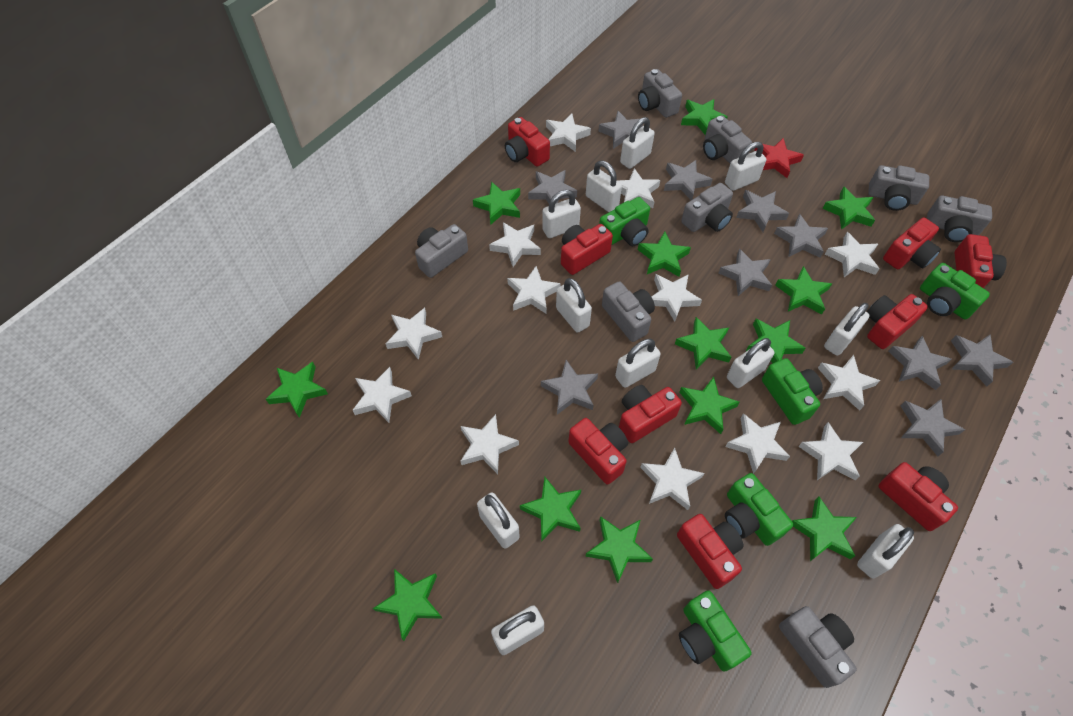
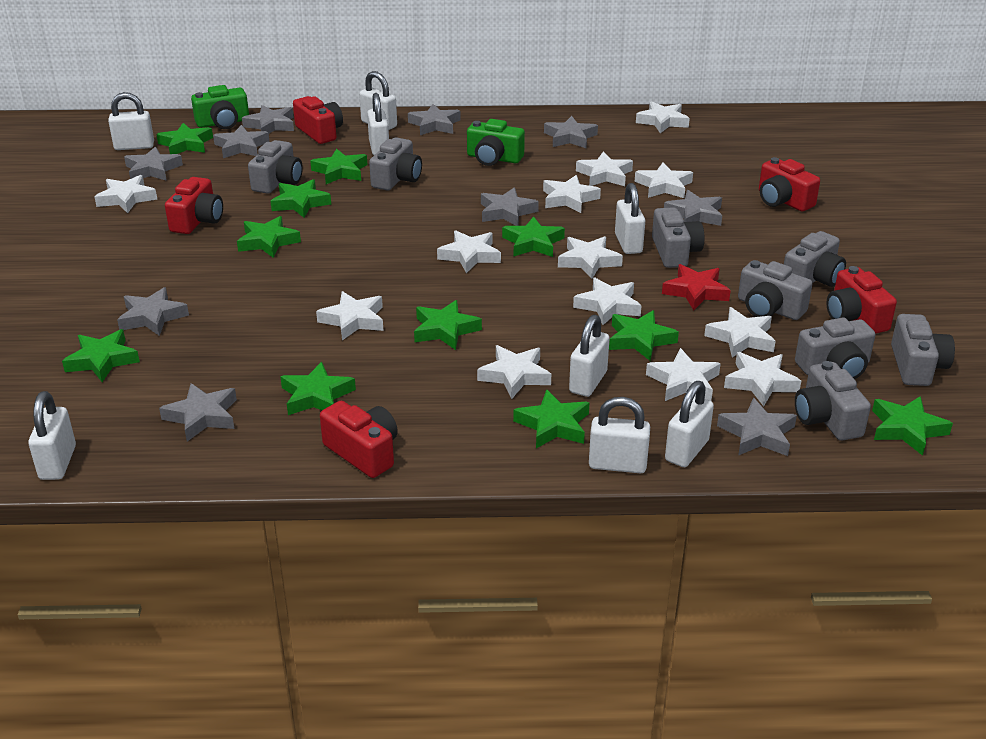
green camera: [599,197,650,246] [679,591,752,672] [725,473,793,546] [762,358,823,425] [920,263,990,319] = 5 -> [191,85,249,129] [467,119,525,166] = 2
green star: [266,362,328,418] [373,569,443,641] [473,181,520,225] [520,477,581,542] [585,516,653,583] [638,232,691,277] [675,317,731,369] [679,377,740,434] [681,99,728,135] [746,319,805,364] [775,266,832,315] [792,496,857,561] [822,186,875,230] = 13 -> [62,329,140,382] [156,123,213,154] [237,216,301,258] [271,179,331,218] [280,362,356,415] [310,148,368,184] [414,300,482,350] [502,216,565,257] [513,389,590,448] [609,310,679,361] [872,396,953,456] = 11
red camera: [505,117,550,167] [561,224,613,275] [568,418,628,485] [619,385,682,443] [677,514,743,589] [867,294,928,349] [878,462,958,531] [883,218,941,269] [954,234,1007,288] = 9 -> [165,177,223,234] [293,96,343,144] [320,401,398,478] [759,157,820,211] [826,266,897,334] = 5
white padlock: [477,492,520,549] [491,605,544,655] [542,190,581,238] [556,278,592,333] [586,161,622,212] [615,339,661,388] [620,117,655,169] [725,142,766,191] [727,338,775,388] [824,303,870,356] [857,524,914,578] = 11 -> [28,391,76,480] [108,92,154,150] [359,71,397,130] [367,93,389,155] [569,315,610,397] [589,397,650,473] [615,183,645,254] [665,381,714,467] = 8

